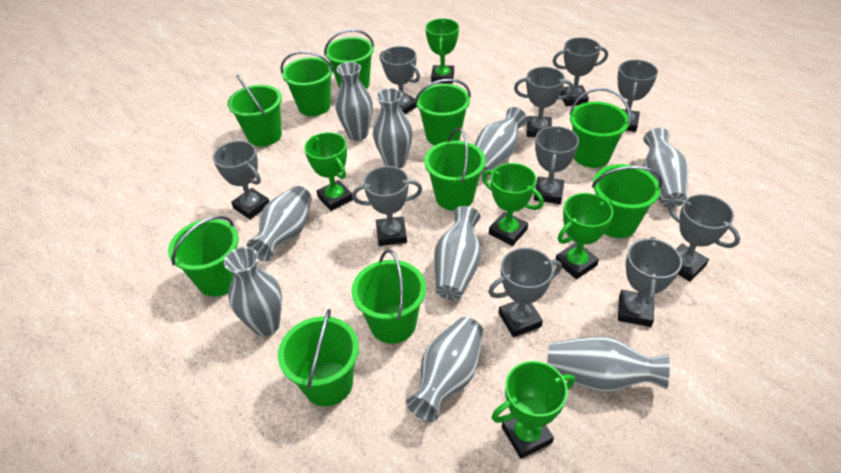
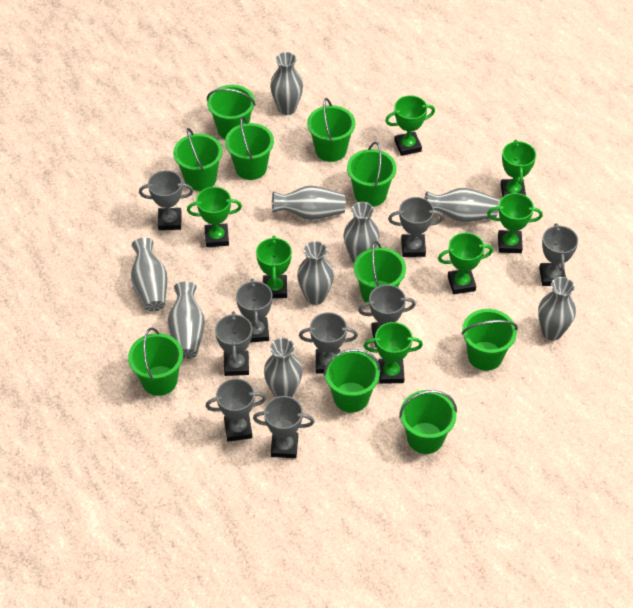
green trophy: [304,132,353,211] [425,18,459,84] [482,163,544,246] [492,361,575,459] [555,193,613,279] = 5 -> [187,187,242,247] [256,236,292,298] [364,322,423,384] [385,95,435,156] [438,233,493,294] [487,193,543,253] [501,140,536,197] = 7
grey trophy: [213,141,269,219] [352,166,422,246] [380,46,420,114] [488,248,562,337] [514,67,574,137] [534,126,579,204] [553,37,608,106] [618,60,658,132] [618,237,682,327] [668,194,740,282] = 10 -> [139,170,194,230] [206,378,266,442] [215,311,252,376] [236,279,272,343] [253,396,314,458] [299,312,358,374] [358,285,416,347] [388,197,444,257] [539,223,578,286] = 9

